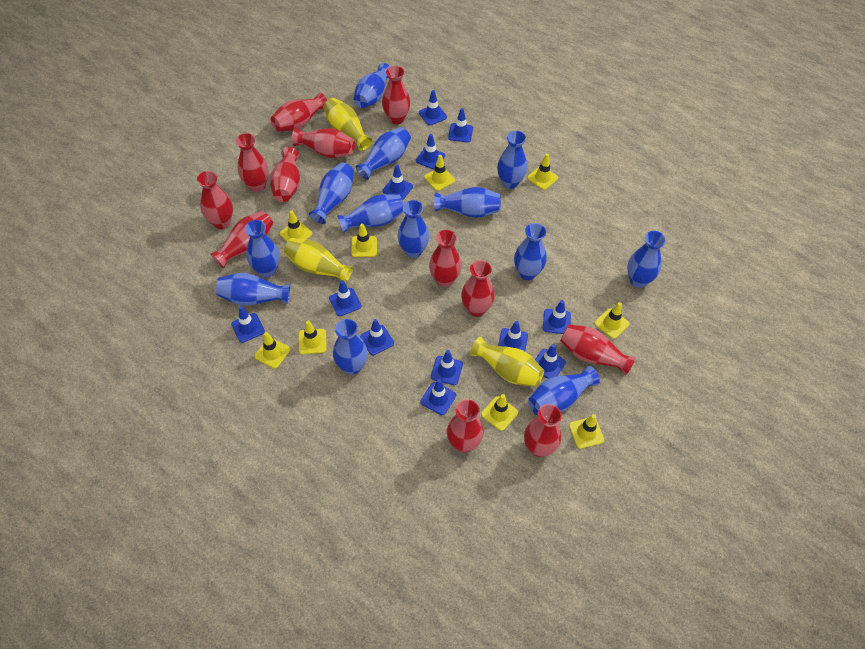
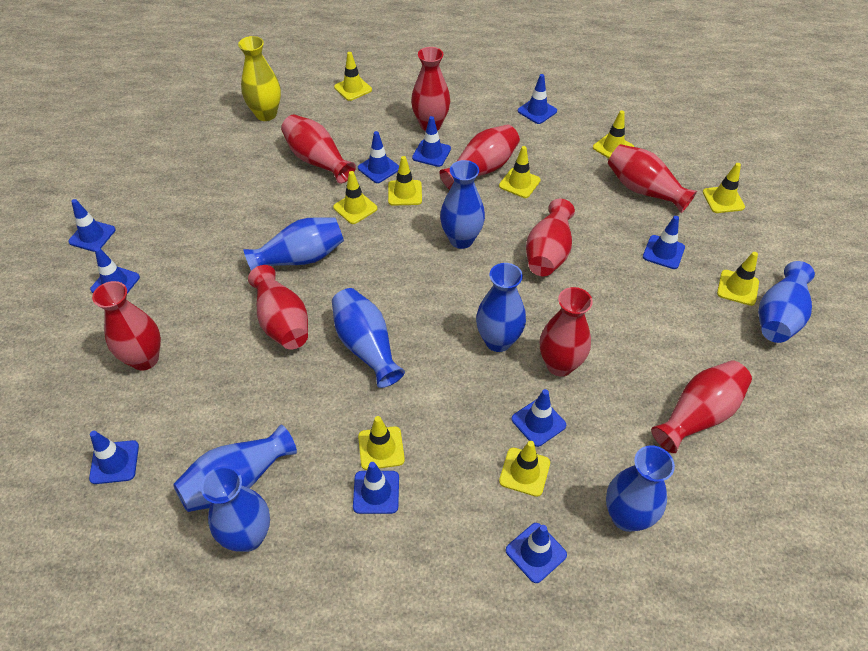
blue traffic cone: [231,306,265,343] [329,280,362,316] [360,319,394,355] [382,165,413,200] [416,134,445,169] [419,90,447,125] [420,379,456,415] [431,350,463,385] [448,108,473,142] [498,321,528,351] [535,344,566,379] [543,300,571,334] = 12 -> [68,199,116,252] [89,431,139,484] [90,247,140,293] [353,462,399,514] [358,131,399,183] [412,116,451,167] [506,523,567,583] [511,389,566,447] [518,74,557,124] [643,216,685,269] = 10
blue vase: [216,273,290,306] [245,220,280,278] [309,162,354,224] [333,319,368,375] [337,194,404,233] [353,63,390,108] [356,127,411,180] [397,200,429,258] [434,187,501,218] [497,131,527,189] [514,223,547,280] [528,366,600,415] [627,231,666,288] = 13 -> [173,425,297,512] [201,466,270,552] [244,217,344,271] [332,288,405,388] [440,160,485,249] [476,263,526,352] [606,445,675,532] [758,261,815,343] = 8
red vase: [197,171,233,229] [210,211,274,268] [236,133,269,192] [270,147,300,202] [271,93,327,132] [292,128,355,158] [382,66,410,124] [429,230,462,287] [447,399,484,453] [461,260,495,317] [524,404,562,457] [560,324,636,376] = 12 -> [92,281,161,371] [248,265,308,350] [281,115,356,184] [411,47,450,131] [439,124,520,190] [526,199,575,276] [540,287,593,376] [608,144,697,213] [651,360,752,453] = 9
yellow vase: [284,238,353,284] [324,98,373,151] [471,337,544,387] = 3 -> [238,36,281,121] = 1

